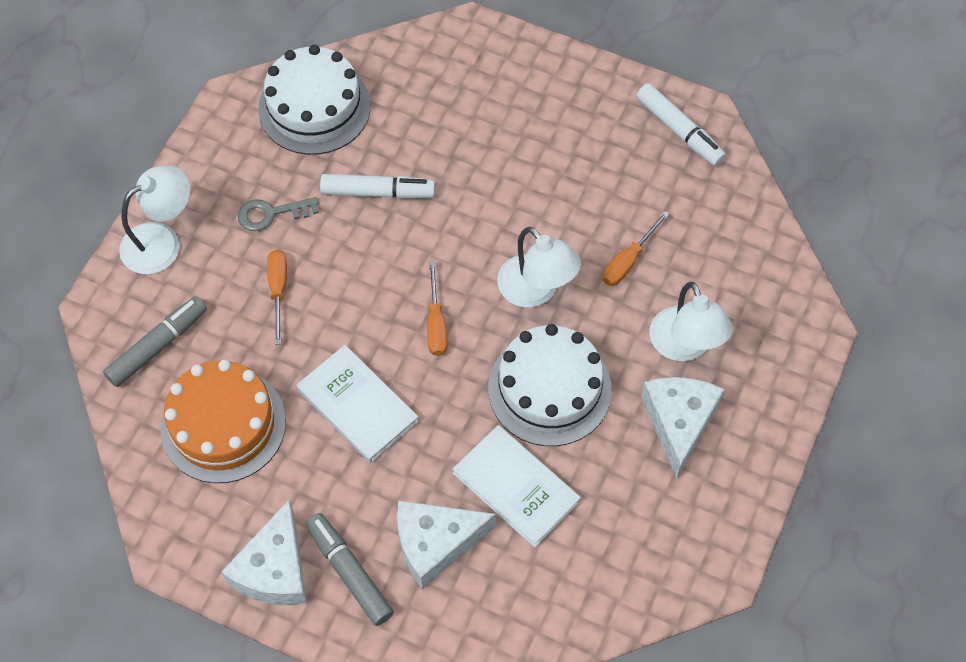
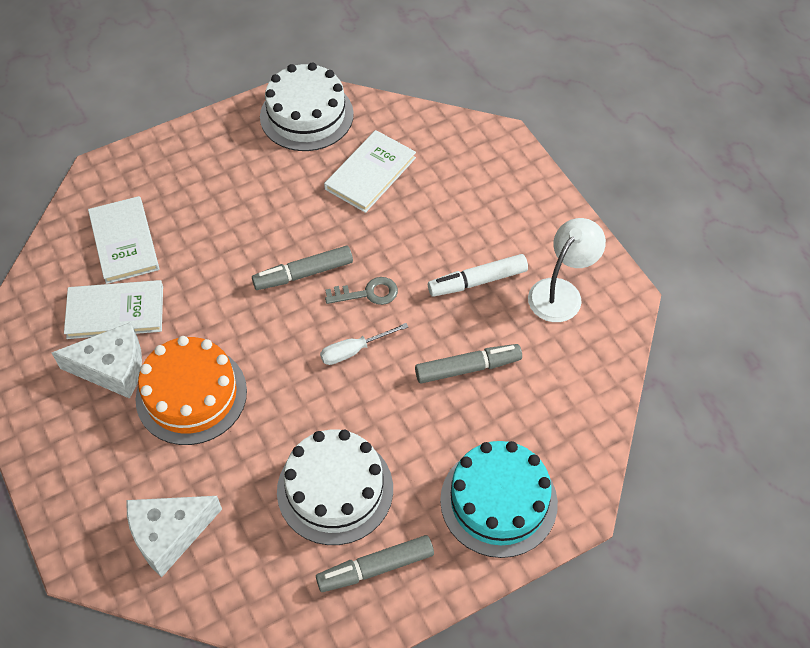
grey marker: [103,296,207,387] [306,513,394,626] = 2 -> [252,246,353,290] [316,535,434,592] [415,344,522,383] = 3
orange screwdriver: [267,250,287,344] [427,261,447,356] [603,211,669,286] = 3 -> none = 0
turquoise cake: none = 0 -> [440,441,558,558] = 1
white book: [297,345,419,463] [453,425,581,548] = 2 -> [64,280,163,339] [88,196,159,284] [324,130,416,213] = 3
white cheese: [222,499,307,605] [397,500,496,589] [641,377,725,479] = 3 -> [51,322,142,399] [127,496,222,578] = 2
white lamp: [119,165,190,274] [497,227,581,307] [650,282,733,361] = 3 -> [528,218,606,322] = 1
white marker: [320,174,435,199] [636,83,726,166] = 2 -> [428,254,528,297] = 1
white screwdriver: none = 0 -> [320,323,408,365] = 1

